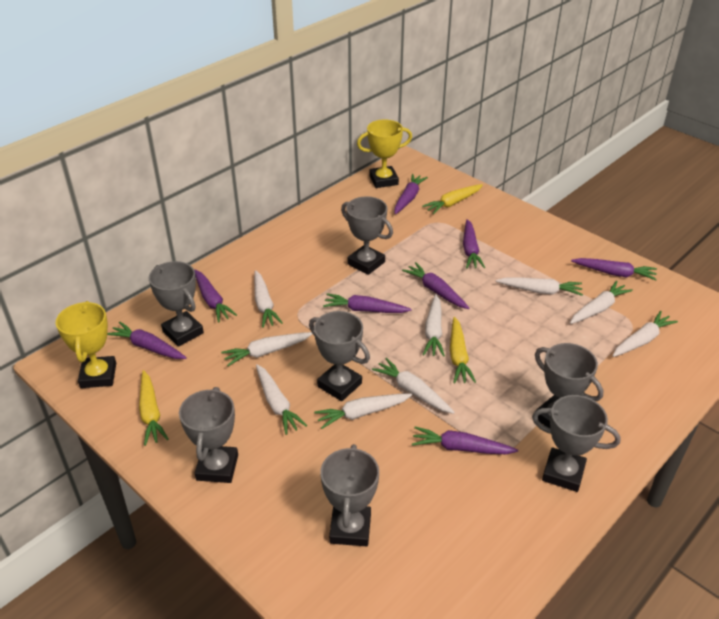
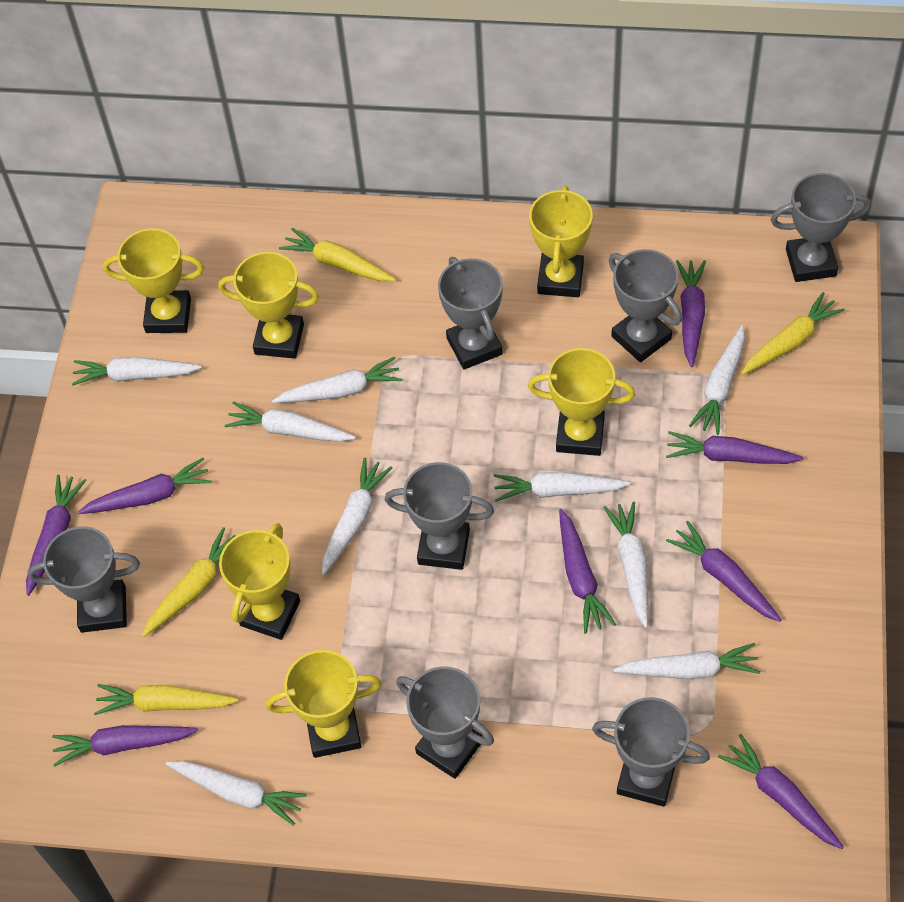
yellow carrot: [139,370,169,446] [422,184,483,214] [450,317,476,383] = 3 -> [94,684,239,715] [142,527,236,637] [279,228,396,282] [741,292,845,375] = 4
yellow trophy: [56,301,116,388] [357,120,412,188] = 2 -> [103,228,204,333] [219,252,319,359] [219,523,300,640] [266,650,382,758] [528,348,635,456] [529,186,593,297] = 6

